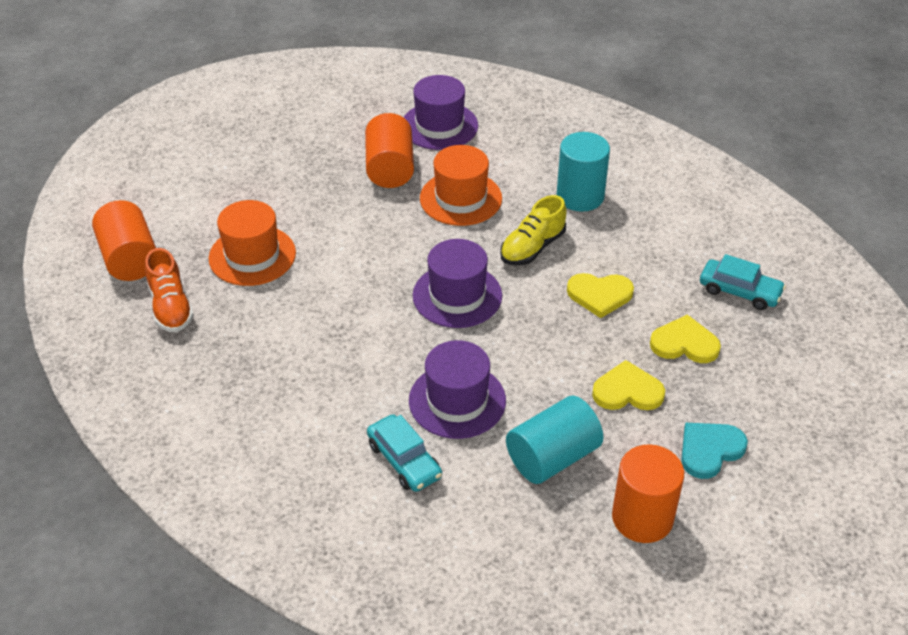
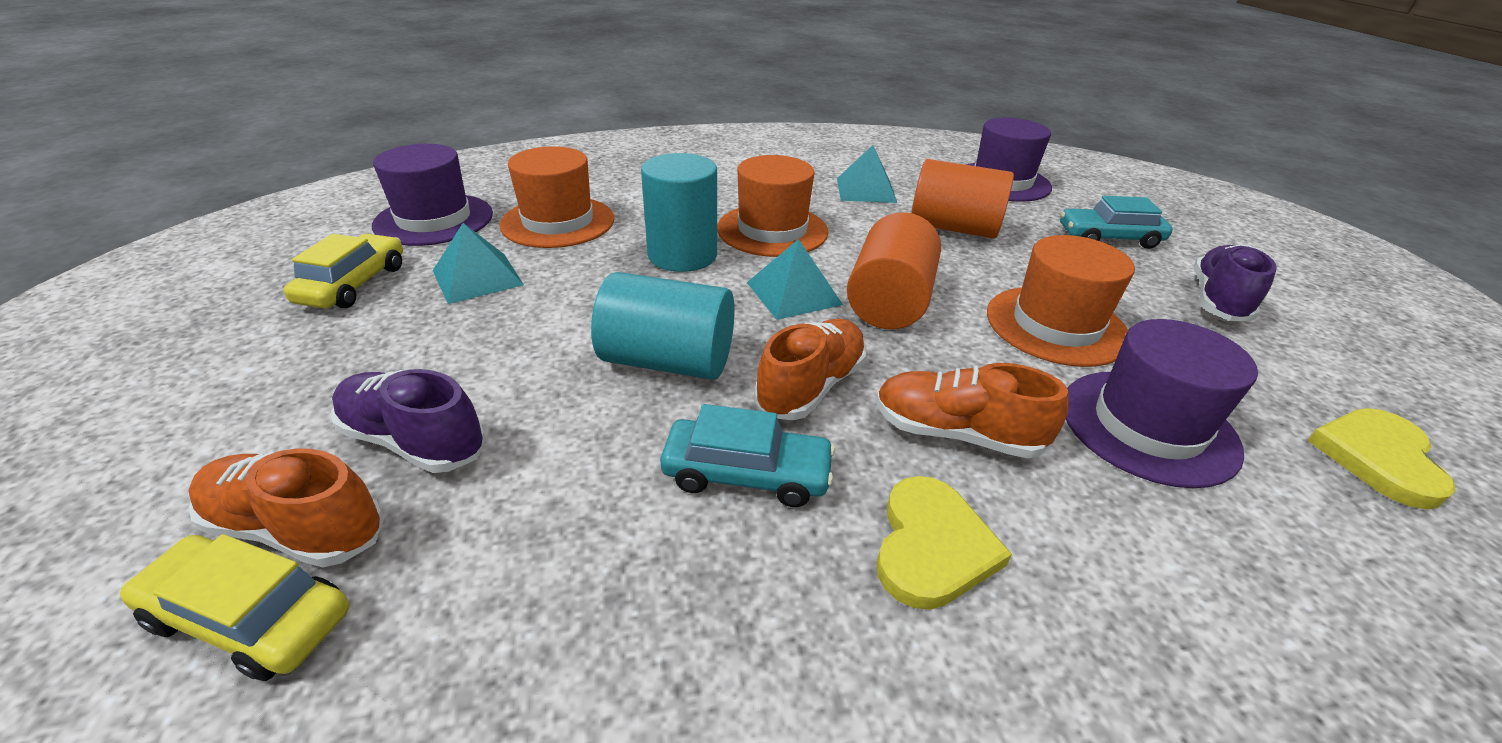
orange cylinder: [92,200,156,281] [365,113,414,188] [612,444,684,543] = 3 -> [847,212,941,329] [911,159,1014,239] = 2
orange hat: [209,200,296,286] [420,145,502,226] = 2 -> [499,146,614,248] [717,155,828,257] [987,235,1135,367] = 3
orange shoe: [145,248,194,332] = 1 -> [188,449,384,567] [754,319,866,421] [876,363,1069,459] = 3
purple shoe: none = 0 -> [331,369,486,473] [1194,245,1276,321] = 2
turquoise heart: [681,423,748,479] = 1 -> none = 0
turquoise pyramid: none = 0 -> [433,223,524,304] [747,239,843,320] [837,145,897,203] = 3
yellow car: none = 0 -> [120,534,349,681] [284,234,403,309] = 2
yellow heart: [567,273,634,318] [592,360,665,410] [650,314,721,363] = 3 -> [876,476,1012,610] [1307,408,1456,509] = 2
yellow shoe: [500,195,567,265] = 1 -> none = 0

